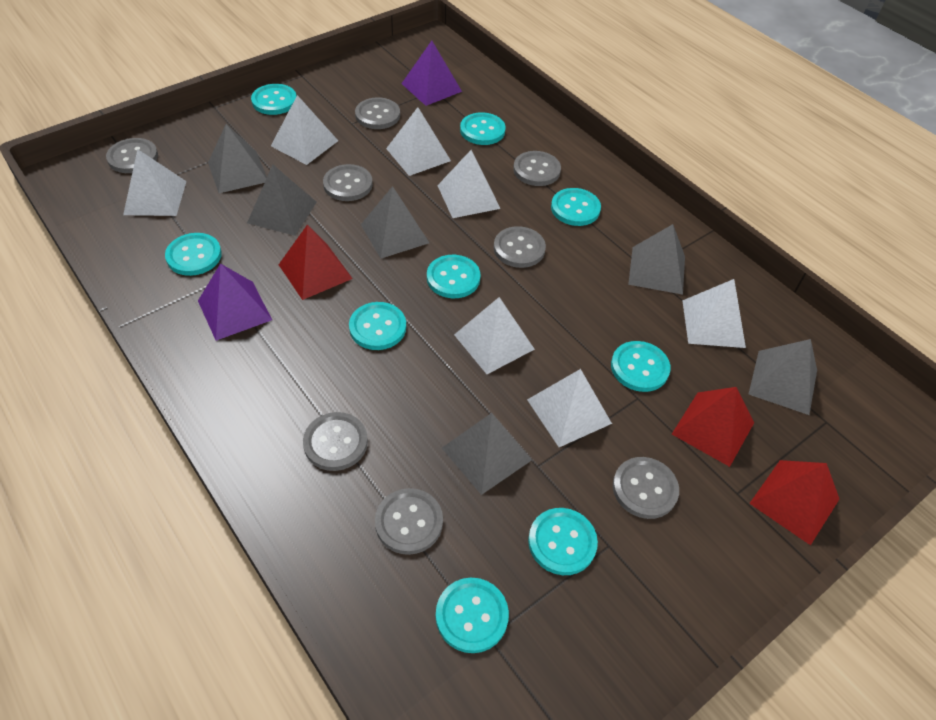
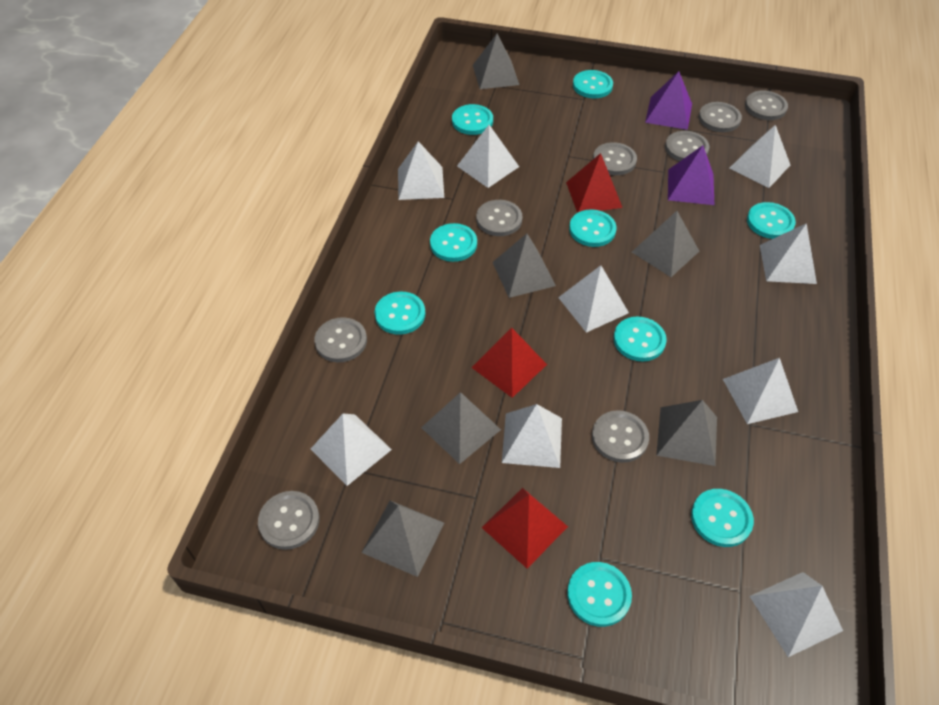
white pyramid: [123,149,187,216] [271,95,338,165] [386,107,451,176] [437,150,501,218] [454,297,535,374] [527,369,612,447] [682,279,746,348] = 7 -> [311,414,392,486] [398,141,444,200] [457,125,519,188] [502,404,562,468] [558,265,629,333] [723,358,798,424] [729,125,790,188] [750,572,843,657] [760,223,817,284] = 9

